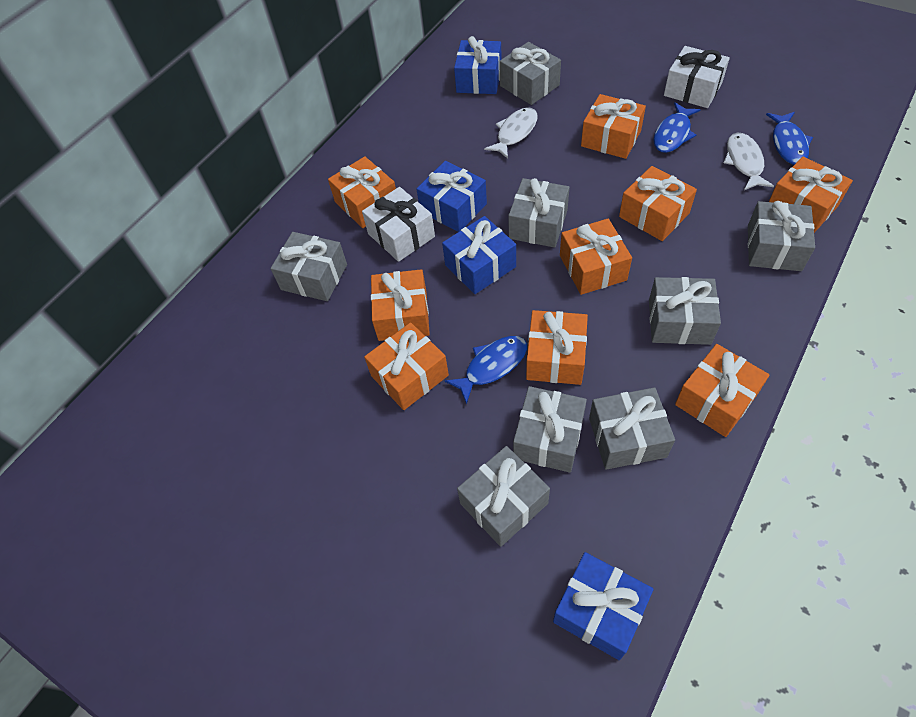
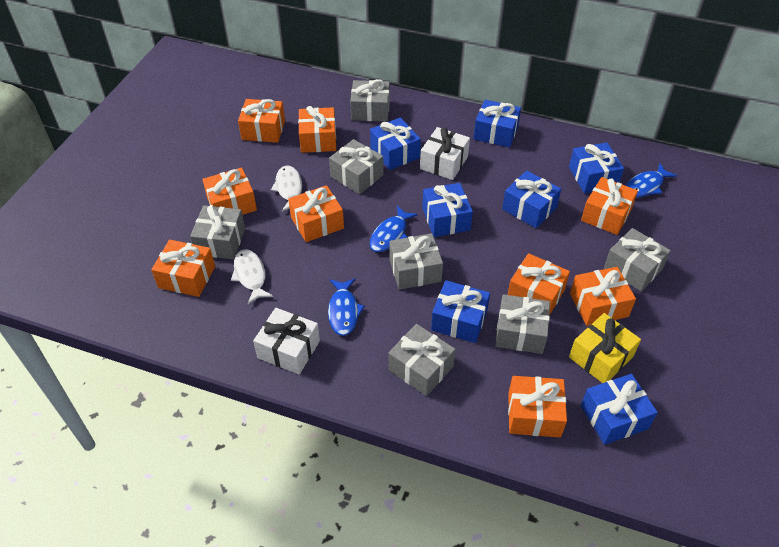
blue gift: [416,161,487,232] [442,216,516,294] [454,36,502,94] [553,552,654,660] = 4 -> [370,117,421,170] [422,183,473,237] [431,280,490,343] [474,100,521,148] [502,170,561,228] [569,142,624,194] [581,374,658,445] = 7
grey gift: [271,232,347,301] [457,446,550,547] [499,42,561,105] [508,178,570,248] [513,386,587,473] [589,387,675,470] [649,277,721,345] [748,201,815,271] = 8 -> [190,205,245,259] [329,139,384,194] [350,79,390,122] [388,324,456,396] [389,233,443,290] [495,294,550,354] [604,228,671,291] = 7
yellow gift: none = 0 -> [569,313,641,383] = 1

